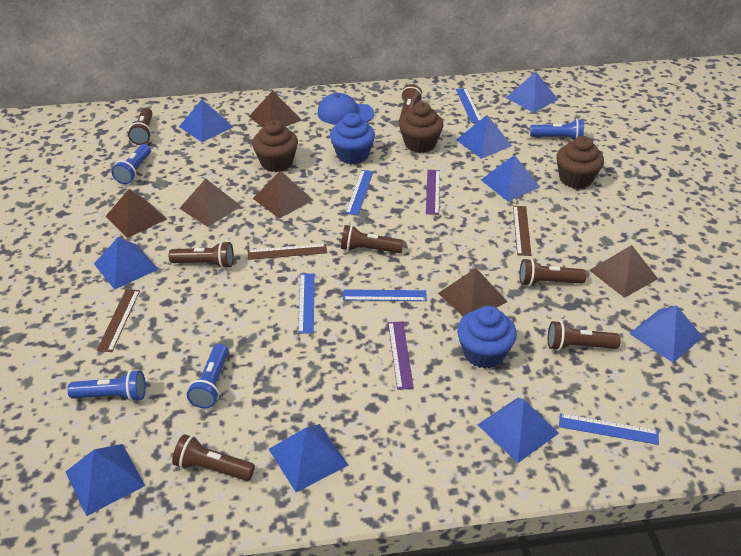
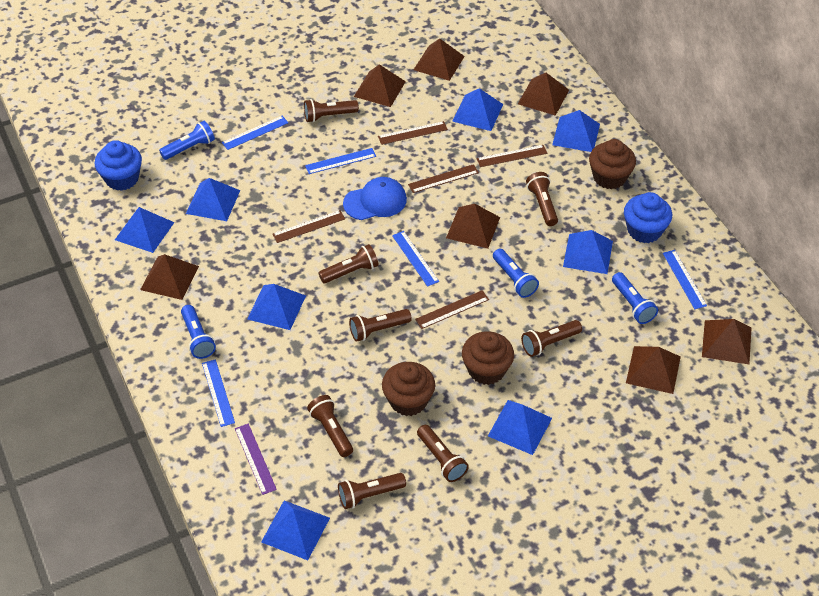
blue pyramid: [66,444,145,516] [94,237,158,290] [179,100,233,142] [269,424,348,492] [456,115,512,159] [478,397,559,463] [481,155,540,201] [506,72,558,113] [629,305,703,363] = 9 -> [115,207,175,253] [186,178,240,221] [247,284,306,330] [261,500,330,560] [452,88,503,131] [488,400,552,455] [552,110,600,152] [563,230,613,274] = 8
brown flashlight: [128,108,153,145] [169,241,234,268] [172,434,255,481] [341,225,403,253] [399,84,422,122] [519,259,586,286] [548,321,621,351] = 7 -> [304,99,359,122] [307,395,353,457] [319,244,379,283] [338,473,406,509] [349,309,412,342] [417,425,469,482] [521,320,582,357] [526,172,558,226] = 8
brown pyramid: [105,189,167,238] [179,178,241,227] [249,91,301,128] [253,170,313,219] [438,268,508,317] [589,245,658,298] = 6 -> [140,254,199,300] [354,64,406,107] [414,38,465,81] [446,204,500,249] [518,73,569,116] [626,346,681,394] [702,319,751,364] = 7
brown ruler: [97,289,140,352] [248,244,327,260] [513,206,532,256] = 3 -> [272,210,345,243] [378,121,448,145] [408,164,479,193] [415,290,489,329] [477,145,547,167] = 5
purple ruler: [388,321,414,390] [426,170,440,215] = 2 -> [235,424,277,495] = 1

